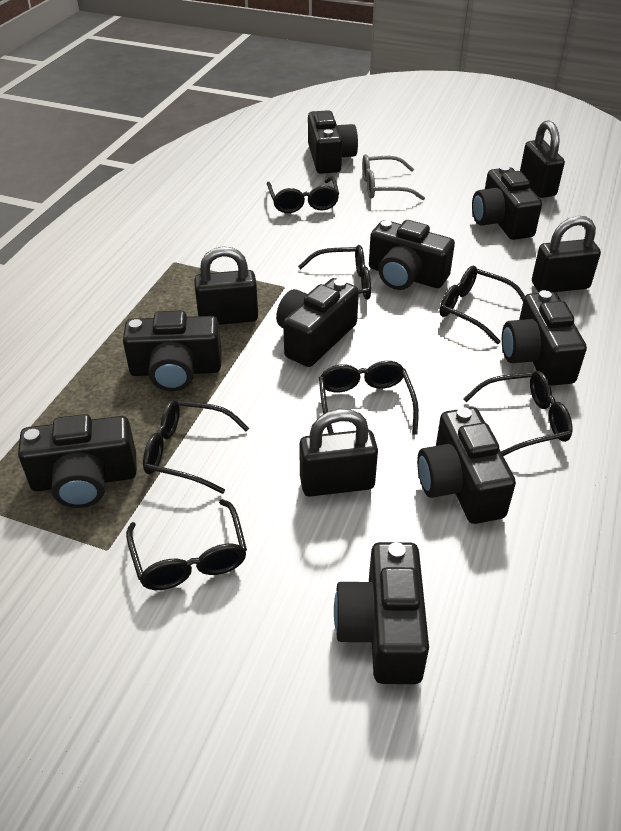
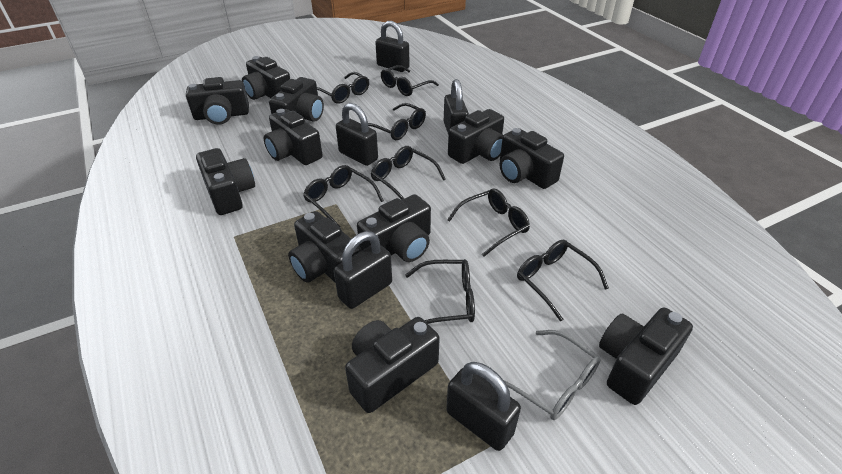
black camera: [18,414,137,508] [123,311,222,391] [276,278,359,367] [308,110,358,174] [334,542,429,684] [369,220,455,290] [417,407,516,524] [472,165,542,240] [502,290,587,386] = 9 -> [186,77,249,125] [196,148,255,215] [242,56,290,100] [264,109,323,165] [269,77,324,122] [288,211,361,283] [345,317,440,413] [357,194,431,262] [448,109,504,164] [500,128,564,189] [599,307,693,405] = 11
black glasses: [126,499,247,590] [143,399,249,494] [267,177,339,213] [298,245,371,300] [319,361,419,435] [440,266,525,344] [463,371,573,456] = 7 -> [303,165,384,227] [317,72,369,104] [368,103,426,140] [371,146,446,200] [381,65,439,96] [405,259,475,324] [447,188,530,257] [517,240,609,322] = 8
black padlock: [194,246,258,325] [299,409,378,497] [520,120,565,198] [532,216,601,292] = 4 -> [334,231,392,309] [336,103,378,166] [375,21,410,72] [444,79,469,134] [446,362,521,451] = 5

